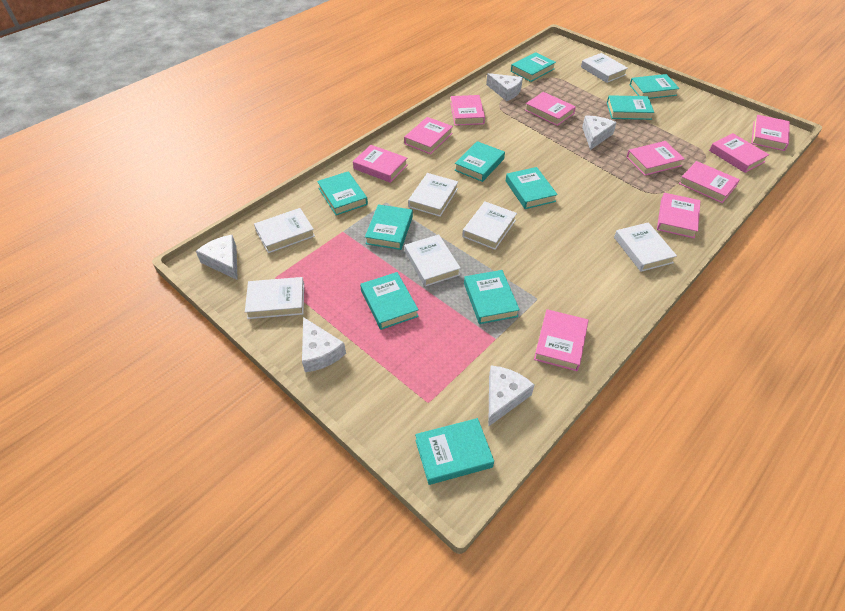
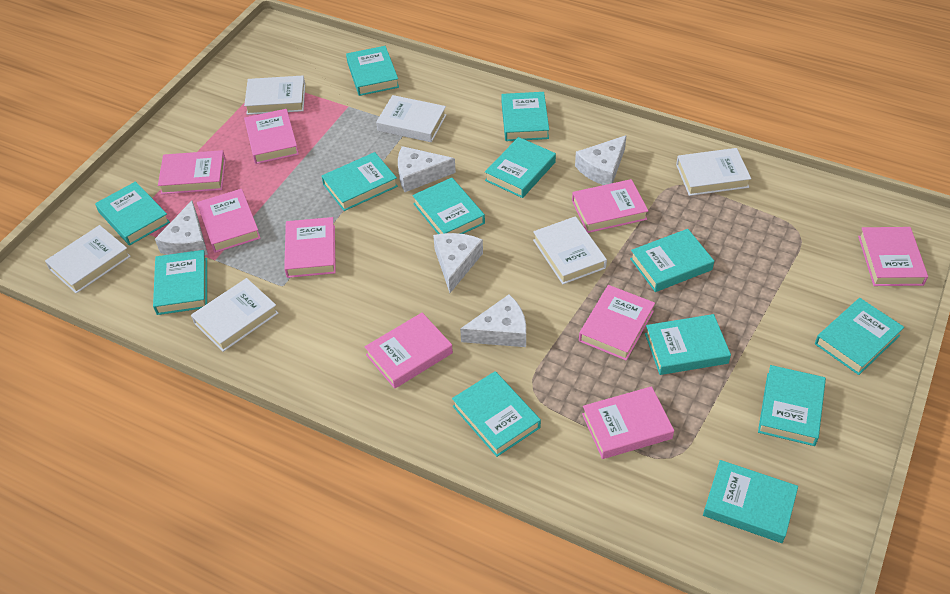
pink book: [353,145,408,183] [404,117,453,154] [450,95,485,126] [525,92,576,126] [534,309,588,371] [627,141,685,176] [657,193,701,238] [679,161,740,203] [709,133,769,173] [751,115,790,151] = 10 -> [158,150,226,194] [197,189,260,253] [244,109,299,164] [284,217,336,278] [364,313,453,389] [572,179,648,233] [579,285,655,361] [582,386,674,459] [858,227,928,286] = 9
turquoise book: [317,171,368,215] [360,272,419,330] [365,204,413,250] [415,418,494,485] [454,141,505,182] [464,270,520,324] [506,167,558,209] [511,52,556,82] [607,95,654,120] [630,74,680,99] = 10 -> [95,181,170,246] [153,250,207,315] [322,152,398,211] [346,46,399,96] [412,178,485,234] [452,371,541,457] [485,137,556,198] [501,92,549,141] [630,229,714,292] [645,314,731,375] [703,460,798,543] [758,365,826,446] [815,298,904,375] = 13
white book: [245,277,304,319] [254,208,315,253] [405,235,461,287] [408,173,458,217] [462,201,517,250] [581,53,628,83] [614,222,677,272] = 7 -> [45,225,131,294] [191,278,278,352] [244,76,305,115] [376,95,446,142] [533,216,607,284] [676,148,751,196] = 6

